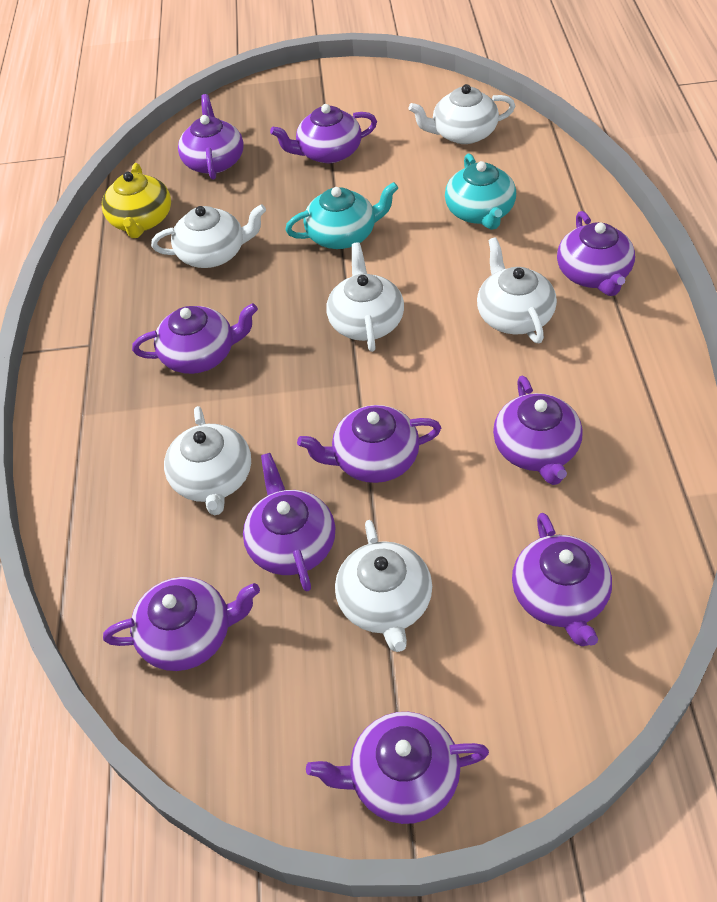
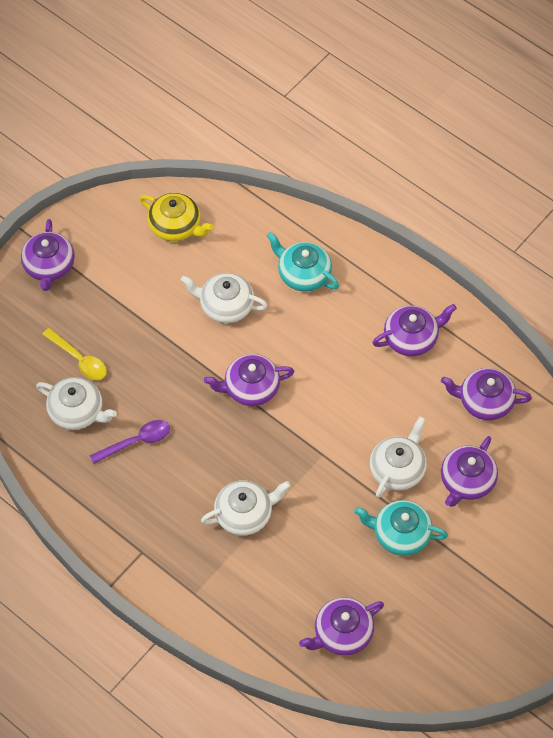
purple spoon: none = 0 -> [90,420,170,464] = 1
purple teapot: [103,577,260,671] [132,303,258,374] [178,94,244,180] [243,453,335,591] [270,104,377,163] [297,405,441,483] [306,712,489,824] [493,376,583,485] [512,513,612,646] [557,211,635,296] = 10 -> [21,219,75,291] [204,354,295,406] [299,597,384,655] [372,304,457,356] [441,368,532,420] [441,436,498,507] = 6
white teapot: [151,204,266,268] [164,406,251,515] [326,242,404,352] [335,520,432,652] [408,84,515,144] [477,237,557,343] = 6 -> [36,377,117,430] [181,273,268,323] [201,480,291,536] [370,416,427,498] = 4
yellow spoon: none = 0 -> [42,328,107,380] = 1

